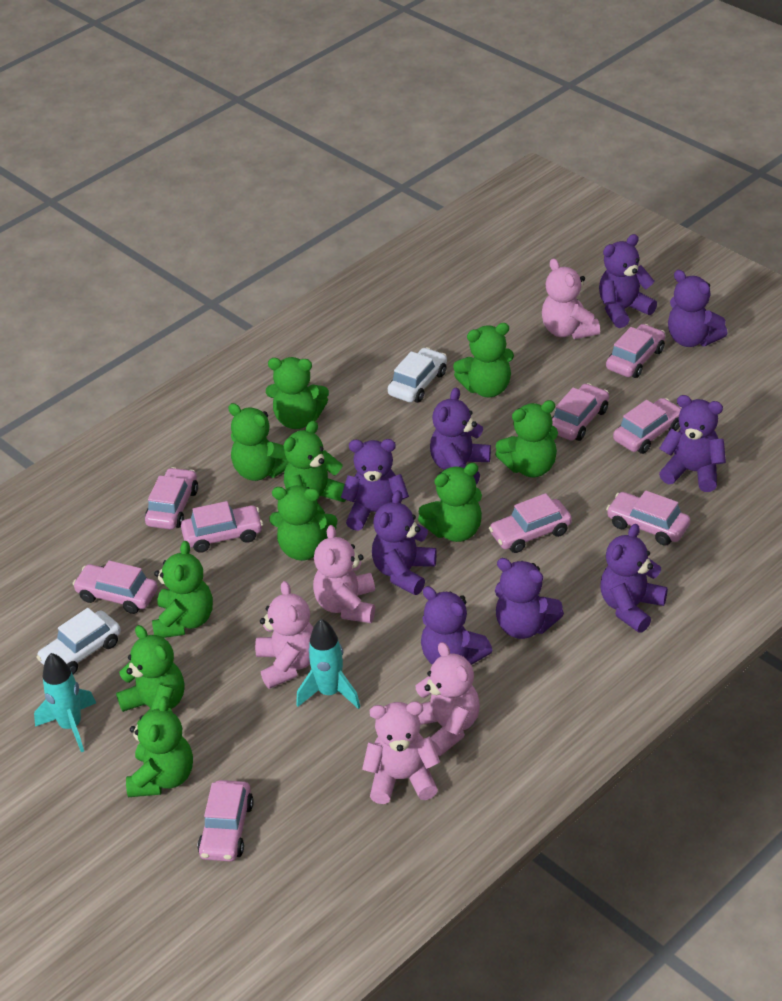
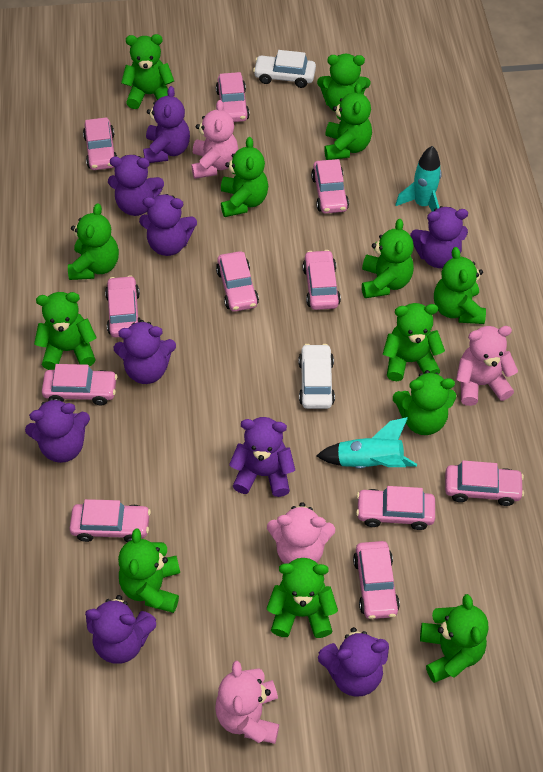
green teddy bear: [116,625,184,725] [126,696,193,797] [152,541,213,638] [228,403,288,481] [266,357,329,429] [269,485,337,561] [284,421,346,515] [418,463,482,542] [453,323,514,397] [495,400,558,477] = 10 -> [34,292,97,370] [68,203,119,280] [118,528,180,613] [121,34,174,109] [221,137,268,217] [267,558,338,638] [317,54,370,112] [324,83,372,160] [362,219,414,298] [383,303,445,381] [393,370,456,435] [420,594,489,683] [434,247,486,324] = 13
pink car: [73,560,158,614] [145,467,198,529] [181,501,263,553] [197,780,254,862] [489,493,572,553] [552,383,609,441] [606,324,665,378] [606,490,690,546] [613,398,682,454] = 9 -> [42,364,117,406] [69,499,151,542] [83,117,117,170] [105,275,141,338] [216,72,250,122] [216,251,259,312] [303,250,341,310] [311,159,349,214] [353,541,400,619] [356,486,435,530] [445,460,524,506] = 11
pink teddy bear: [255,581,313,689] [313,525,375,623] [362,701,440,804] [415,642,480,756] [542,258,600,339] = 5 -> [191,100,238,179] [215,661,279,744] [267,502,335,564] [456,326,518,406] = 4

